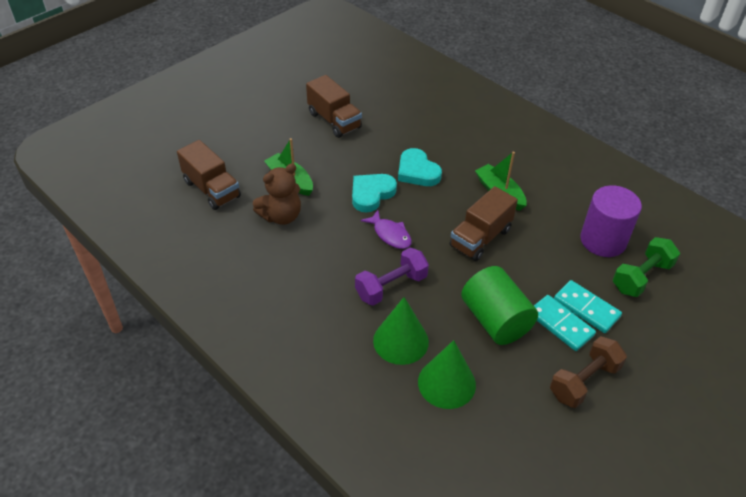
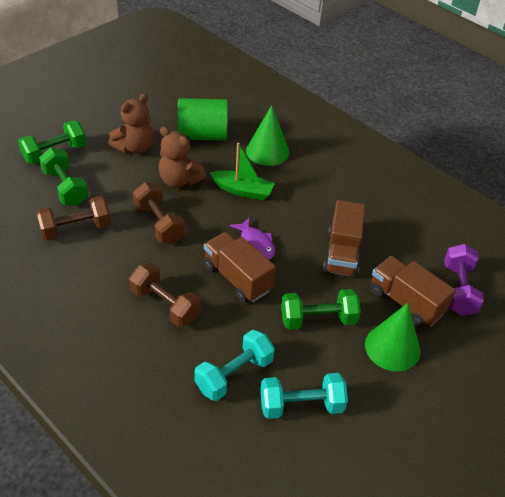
brown dumbbell: [550,336,627,408] = 1 -> [36,196,111,241] [129,263,201,328] [133,182,185,244] = 3
brown teddy bear: [253,163,301,225] = 1 -> [108,93,153,154] [159,126,206,188] = 2
green boat: [264,138,313,196] [475,152,527,211] = 2 -> [210,142,275,200] = 1
green dumbbell: [613,237,680,297] = 1 -> [18,120,86,164] [39,148,89,206] [281,289,361,330] = 3
purple cylinder: [580,185,642,257] = 1 -> none = 0
turquoise domino: [534,295,596,351] [554,280,622,333] = 2 -> none = 0
turquoise dumbbell: none = 0 -> [194,330,275,401] [260,373,348,419] = 2
turquoise heart: [352,174,397,213] [398,148,442,186] = 2 -> none = 0

